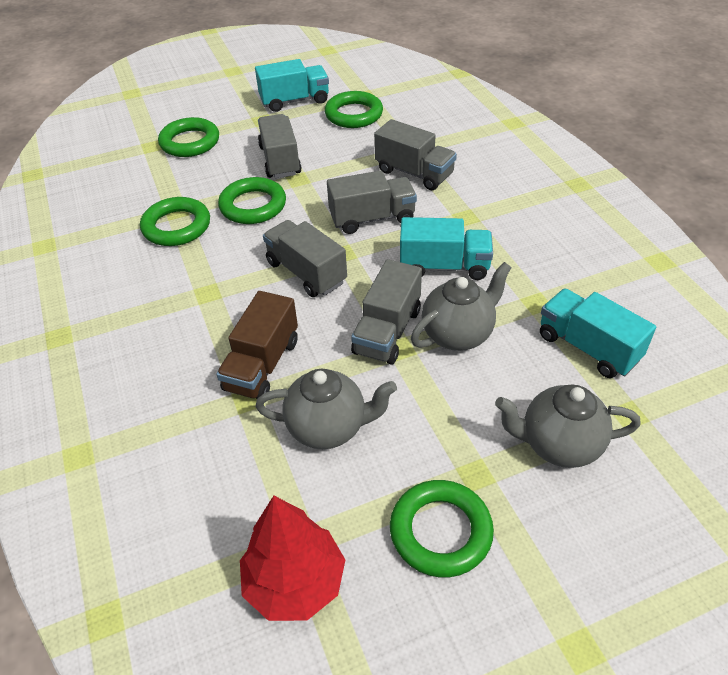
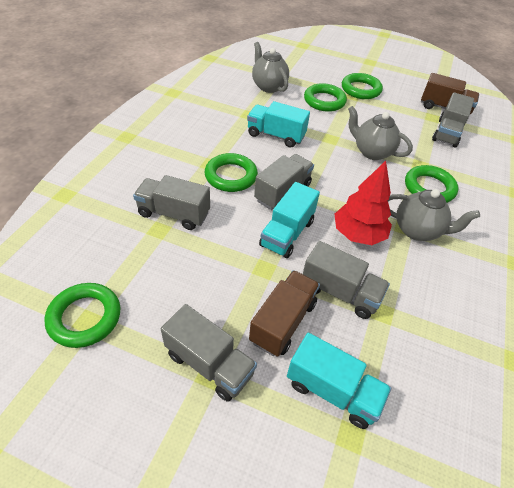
brown truck: [216,291,298,399] = 1 -> [249,270,320,357] [421,73,479,114] = 2

